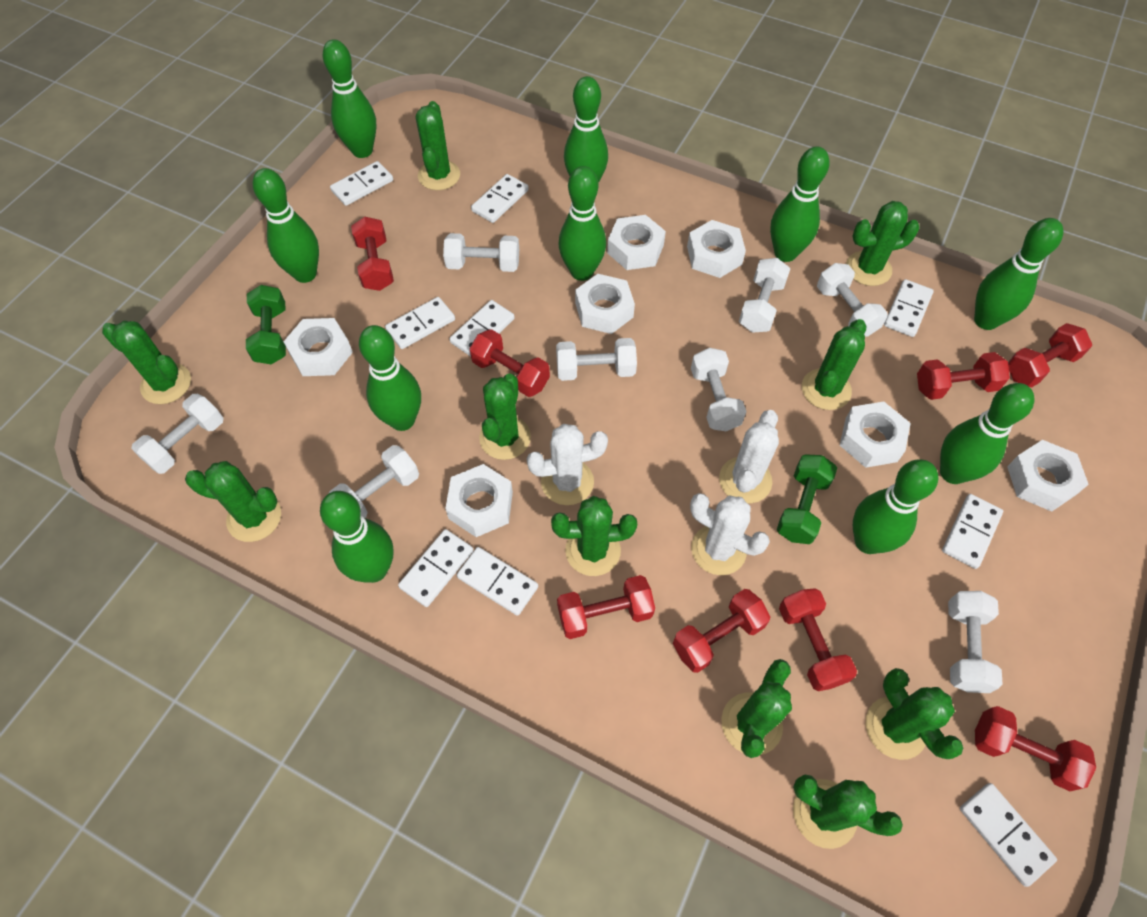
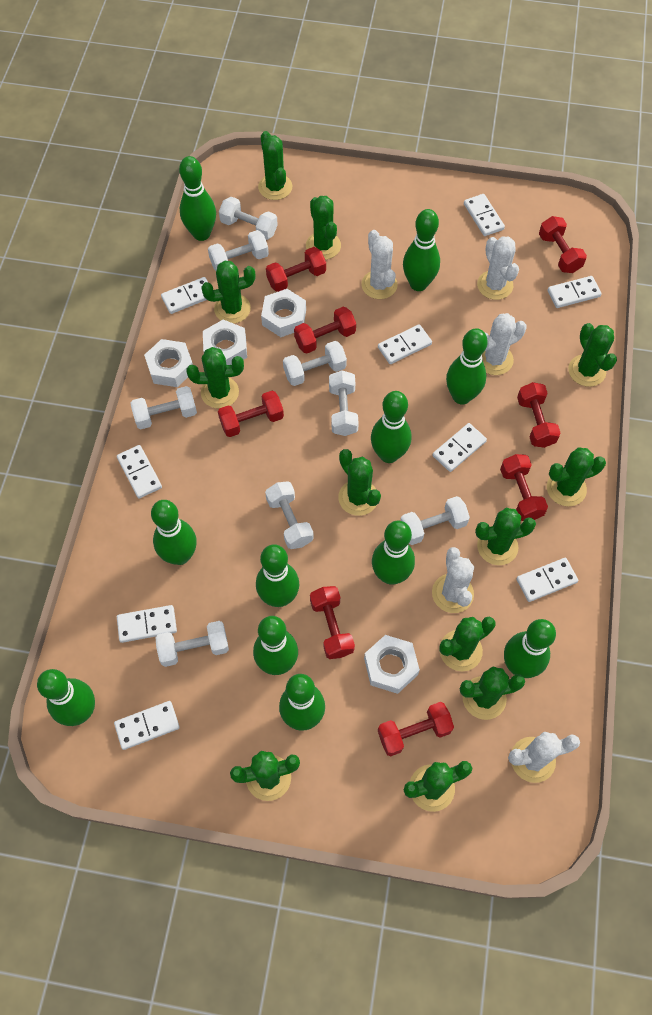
green bowling pin: [253,168,319,283] [320,491,394,583] [323,39,376,158] [359,325,421,431] [559,166,606,281] [564,76,608,183] [770,146,830,262] [853,459,938,554] [940,383,1034,484] [974,218,1063,330] = 10 -> [37,669,95,726] [151,500,197,565] [179,156,216,241] [253,616,298,675] [256,544,299,607] [279,674,325,731] [371,391,411,463] [372,521,415,584] [403,209,440,291] [446,328,488,405] [504,619,556,678] = 11
green cactus: [102,321,191,404] [185,461,281,542] [416,101,460,190] [479,373,531,460] [551,496,637,576] [721,659,792,758] [793,774,903,849] [802,319,866,410] [846,201,920,286] [866,668,963,760] = 10 -> [186,347,244,408] [201,261,256,323] [230,751,300,801] [258,131,292,200] [306,196,341,260] [338,449,381,516] [404,761,472,812] [439,617,495,671] [460,667,525,720] [475,508,536,565] [547,447,606,506] [568,323,617,387] = 12
green dumbbell: [246,285,286,364] [777,454,837,544] = 2 -> none = 0
white cactus: [526,424,608,505] [690,493,770,575] [719,410,779,503] = 3 -> [362,230,398,299] [432,547,474,613] [477,236,519,300] [482,313,527,375] [508,732,580,783] = 5
white nut: [284,318,353,376] [445,464,513,537] [575,274,635,334] [607,215,666,270] [687,220,746,278] [840,401,911,468] [1007,440,1089,512] = 7 -> [144,339,193,387] [203,320,247,365] [261,289,306,337] [364,635,420,694] = 4

